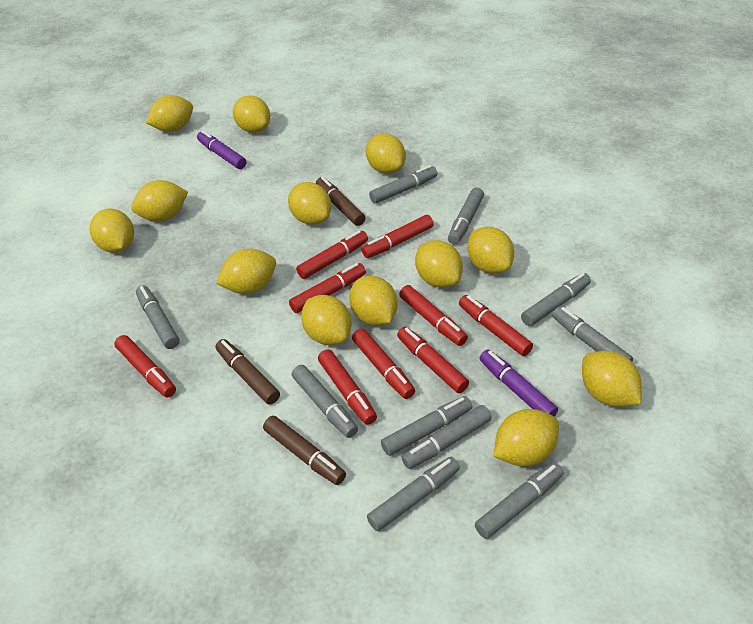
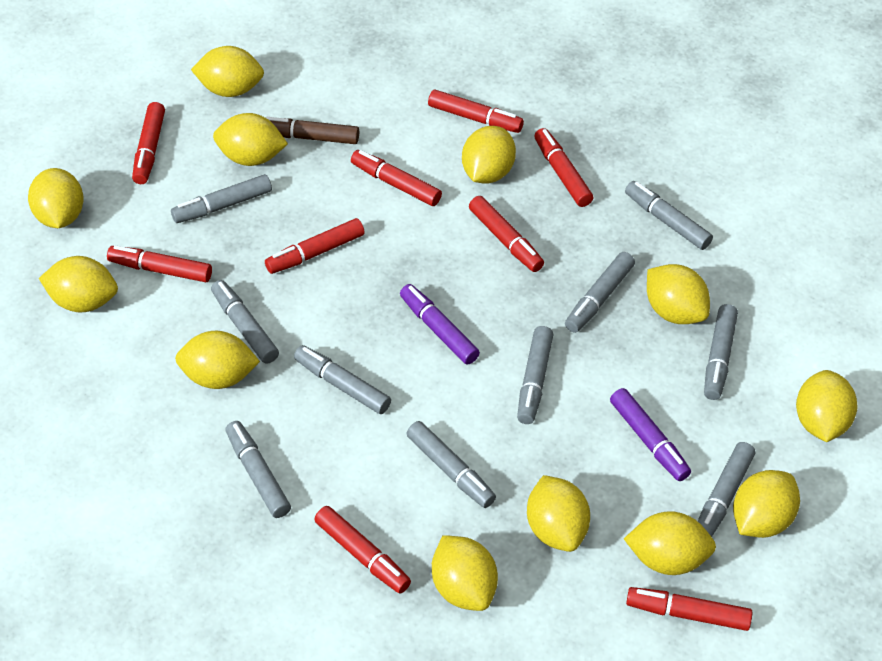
brown marker: [215,339,280,405] [263,416,346,485] [316,177,365,226] = 3 -> [266,117,359,144] = 1
yellow lemon: [90,209,134,253] [131,180,188,221] [146,95,193,132] [216,249,276,294] [233,95,270,133] [288,182,331,225] [301,295,352,345] [349,276,398,326] [366,133,406,174] [415,240,463,287] [467,227,514,273] [494,409,559,466] [582,351,642,407] = 13 -> [28,168,84,228] [39,256,118,312] [175,331,260,389] [191,46,264,97] [213,113,288,166] [432,535,498,611] [462,126,516,183] [527,475,590,552] [624,511,716,575] [647,264,710,324] [733,470,800,538] [796,370,858,442] = 12

